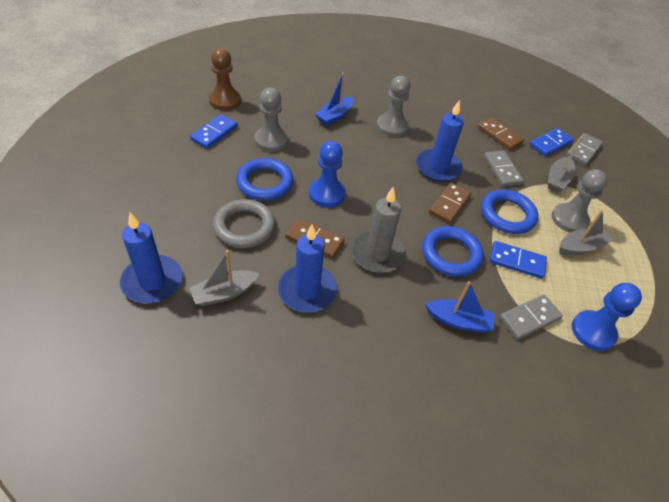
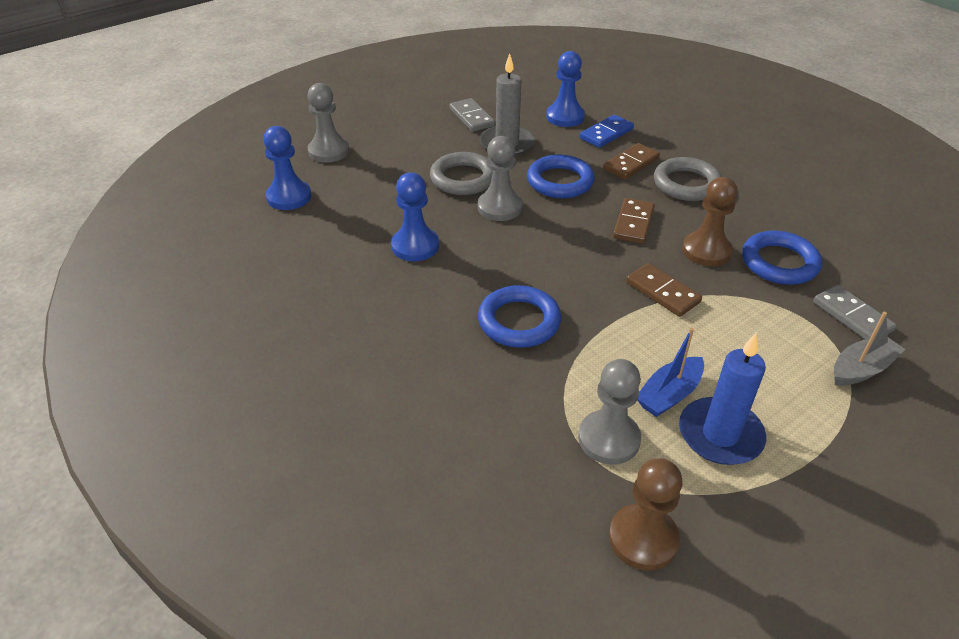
blue boat: [315,73,354,126] [425,281,495,333] = 2 -> [638,328,704,417] = 1
blue candle: [120,213,183,303] [278,224,337,313] [416,100,464,182] = 3 -> [679,333,766,465] = 1
blue domino: [190,114,238,149] [490,241,547,279] [529,128,574,156] = 3 -> [579,115,634,148] = 1
blue pawn: [309,141,346,207] [572,283,642,351] = 2 -> [263,126,311,210] [391,172,439,261] [546,51,585,127] = 3
brown pawn: [209,48,241,110] = 1 -> [609,458,683,570] [682,177,738,266] = 2
grey boat: [189,250,259,306] [548,137,582,193] [559,210,613,255] = 3 -> [834,312,905,386] = 1
grey domino: [484,151,524,187] [499,295,563,340] [566,133,603,165] = 3 -> [450,98,495,132] [813,285,897,339] = 2
grey ring: [213,199,275,248] = 1 -> [430,152,493,195] [654,157,722,201] = 2

